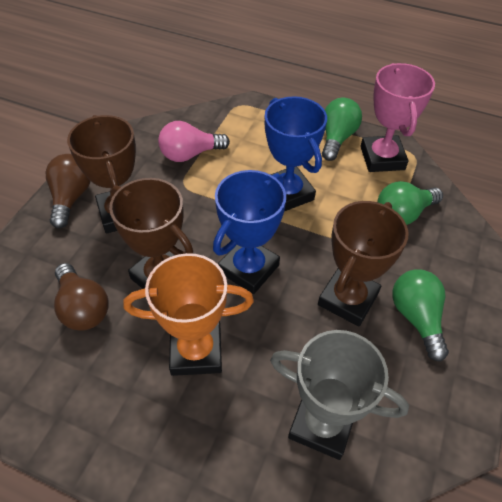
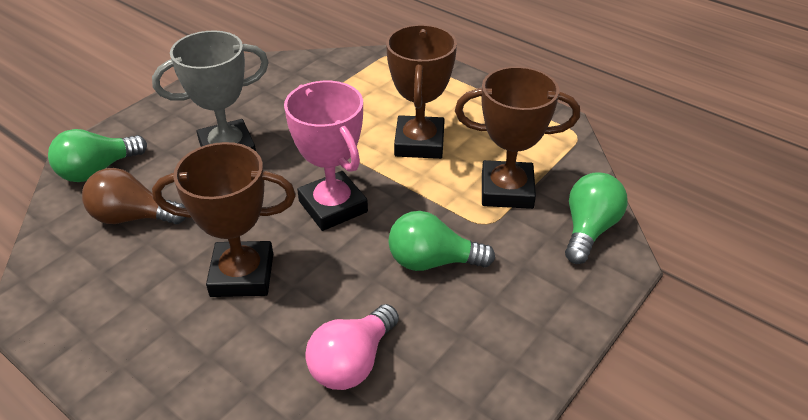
blue trophy: [213,170,286,294] [265,96,327,211] = 2 -> none = 0
brown light bulb: [46,154,90,228] [54,263,108,331] = 2 -> [82,168,186,224] = 1
orange trophy: [123,253,254,376] = 1 -> none = 0

